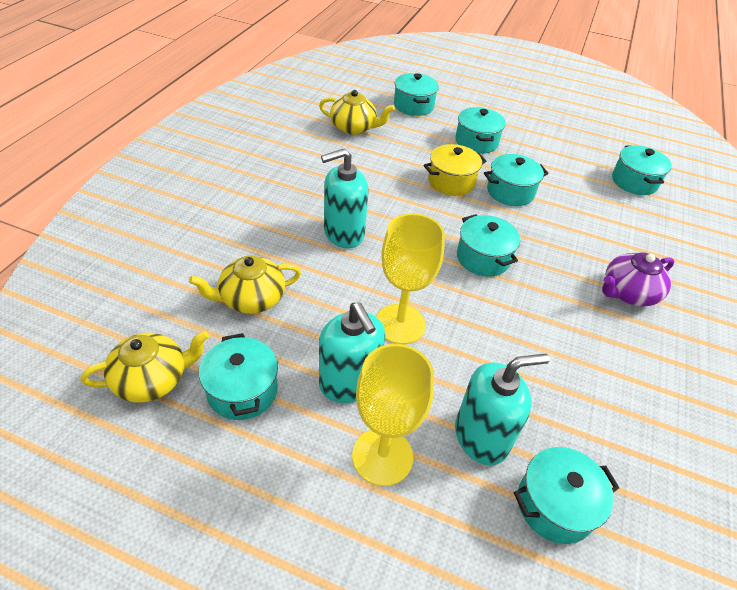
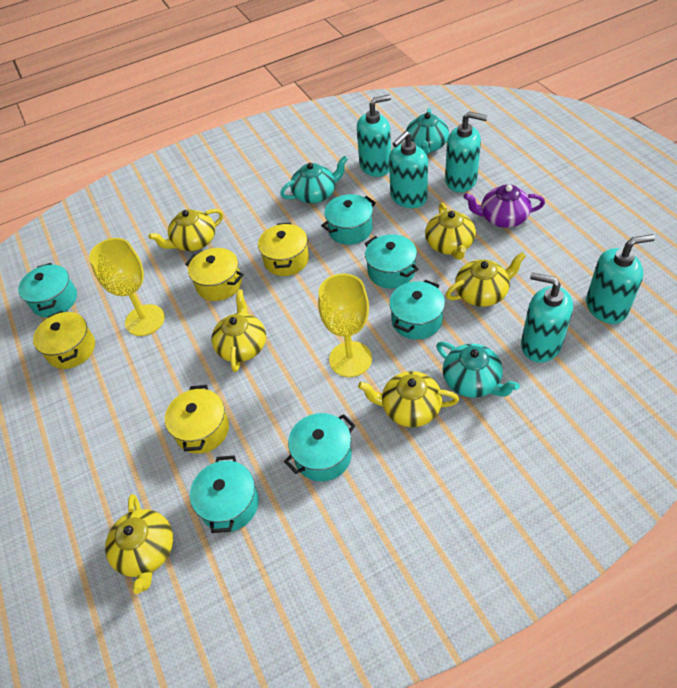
turquoise pot: [199,333,278,420] [394,73,439,116] [455,107,506,154] [457,214,520,277] [484,154,549,206] [514,447,619,544] [612,145,672,195] = 7 -> [18,263,77,317] [190,456,259,533] [284,413,355,482] [321,194,376,245] [365,234,418,289] [389,280,445,340] = 6
turquoise soap dispenser: [319,303,385,403] [321,149,369,248] [455,354,550,465] = 3 -> [357,95,391,177] [389,131,428,208] [445,111,488,192] [521,272,573,363] [586,234,655,324] = 5
turquoise teapot: none = 0 -> [280,156,348,203] [406,108,449,155] [437,342,520,398] = 3
yellow pot: [424,144,487,196] = 1 -> [33,311,95,369] [165,385,229,454] [185,248,244,301] [258,222,309,276] = 4
yellow teapot: [81,331,209,403] [189,255,301,314] [319,90,395,135] = 3 -> [105,494,173,594] [149,209,223,251] [211,289,266,372] [358,371,459,427] [425,203,476,260] [446,252,526,307] = 6

